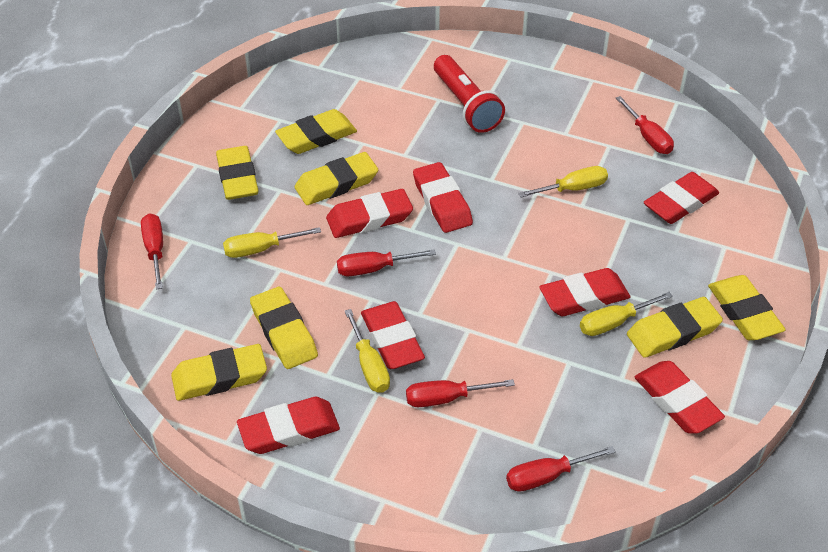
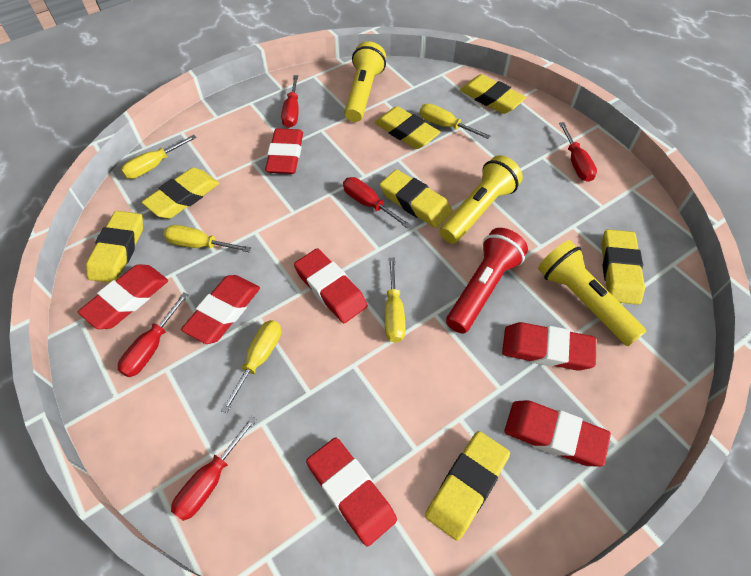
yellow flashlight: none = 0 -> [344,41,386,122] [440,155,523,244] [538,240,646,346] = 3
yellow screwdriver: [223,227,321,258] [345,309,390,393] [518,166,608,198] [580,292,673,336] = 4 -> [121,135,197,179] [164,225,251,252] [220,320,281,413] [385,258,405,343] [420,103,490,139] = 5

